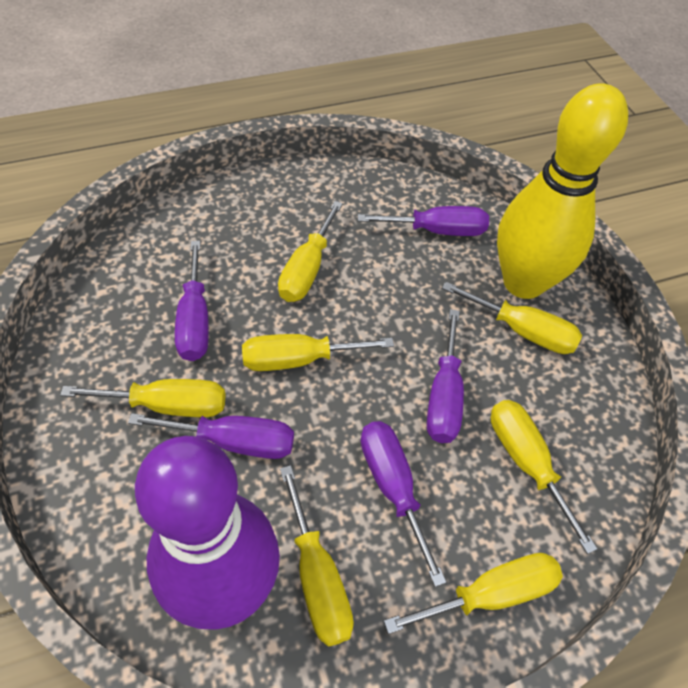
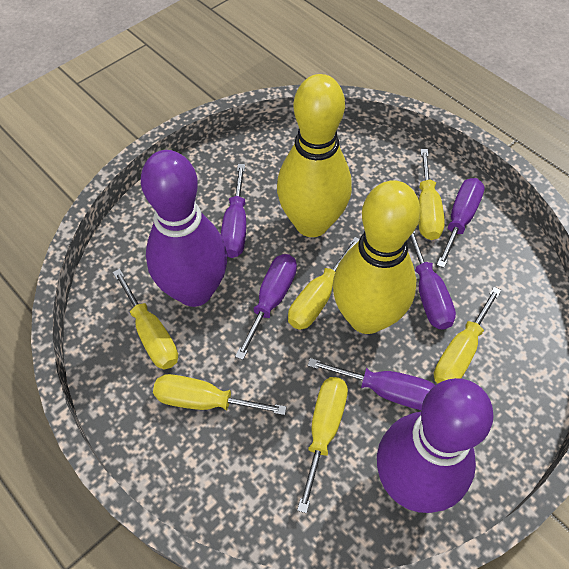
purple bowling pin: [135,436,280,630] = 1 -> [141,150,227,307] [377,378,494,513] = 2
yellow bowling pin: [497,83,628,299] = 1 -> [277,74,352,237] [333,180,421,334] = 2
yellow screwdriver: [60,379,226,417] [242,334,394,371] [278,201,343,302] [280,465,354,647] [384,553,563,634] [442,282,582,354] [491,400,597,554] = 7 -> [113,269,178,369] [153,374,287,415] [288,237,360,330] [297,377,348,513] [418,149,445,240] [434,287,502,383] = 6

